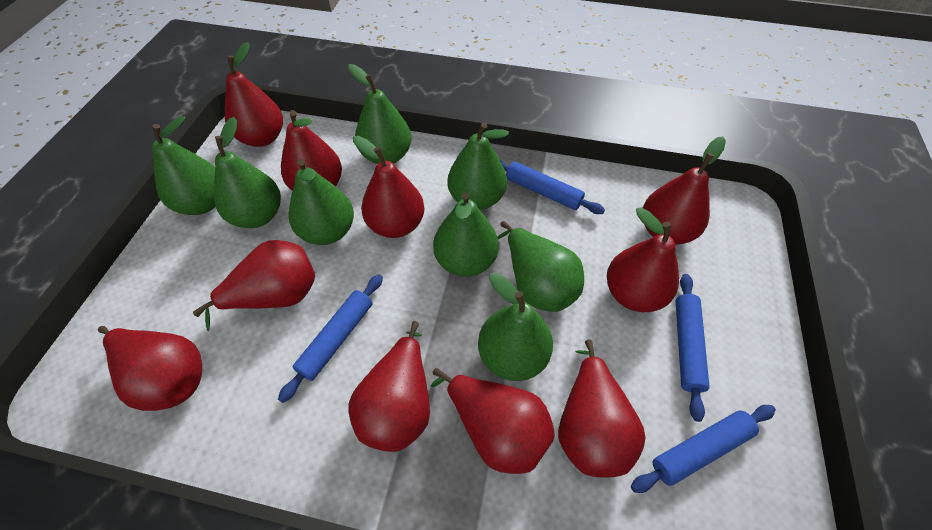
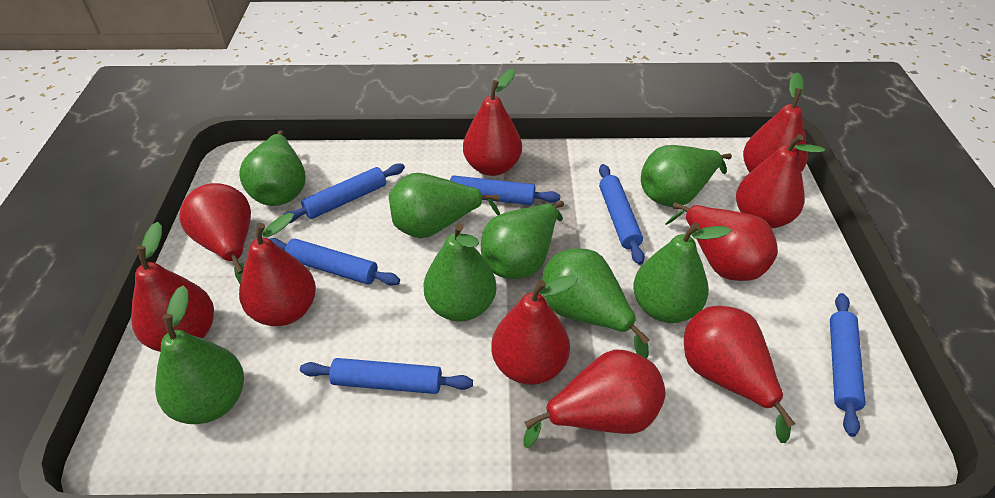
blue rolling pin: [278,274,383,403] [500,160,605,214] [631,405,776,493] [675,274,710,422] = 4 -> [270,238,400,286] [283,163,405,223] [300,358,473,394] [450,175,560,205] [599,164,645,265] [830,293,866,437] = 6

